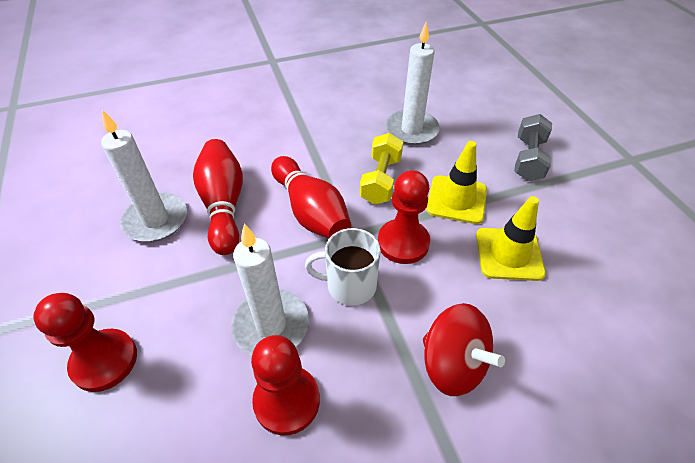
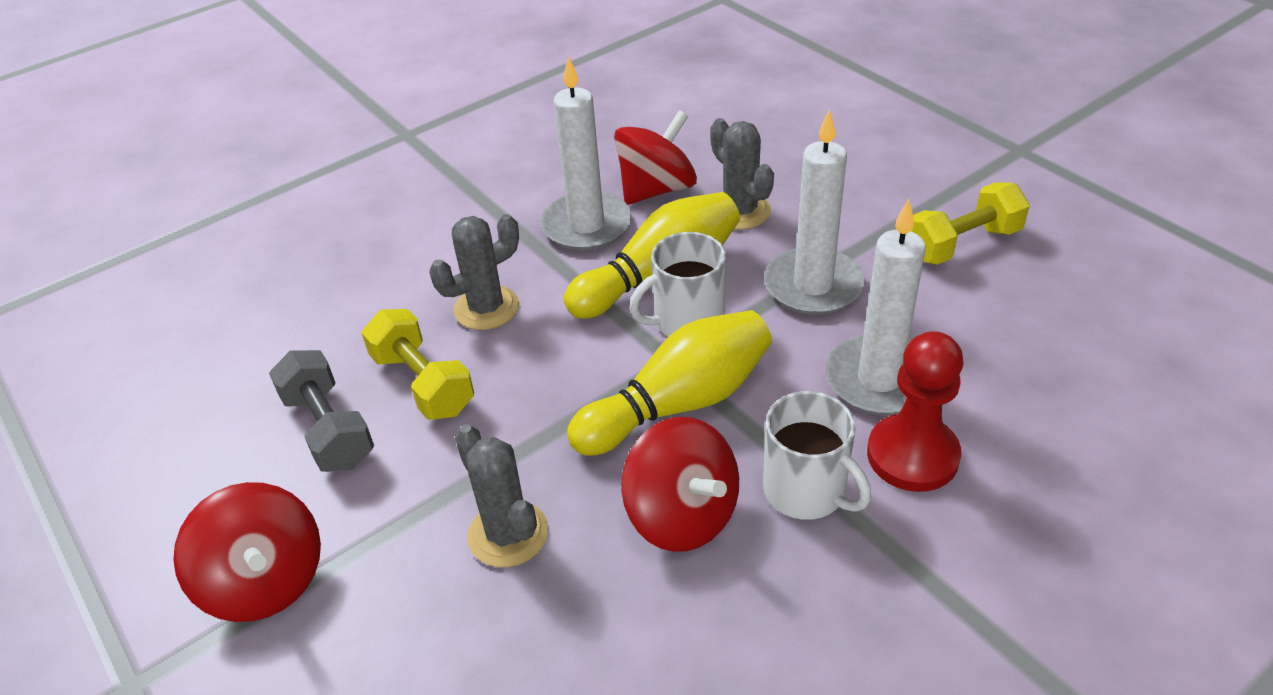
grey cactus: none = 0 -> [429,214,519,330] [455,424,549,567] [710,118,774,229] = 3
red bowling pin: [193,139,243,255] [271,156,351,239] = 2 -> none = 0
red pawn: [33,293,137,392] [251,335,320,435] [378,170,430,264] = 3 -> [867,331,963,492] = 1
red spinning top: [423,303,505,396] = 1 -> [173,482,321,622] [614,110,697,205] [621,417,739,552] = 3
white mug: [305,228,381,306] = 1 -> [629,232,726,337] [763,391,871,520] = 2
yellow bowling pin: none = 0 -> [564,192,740,319] [567,310,772,456] = 2
yellow dumbbell: [360,133,403,204] = 1 -> [362,309,474,420] [911,182,1030,265] = 2
yellow traffic cone: [427,141,487,224] [476,196,546,281] = 2 -> none = 0

